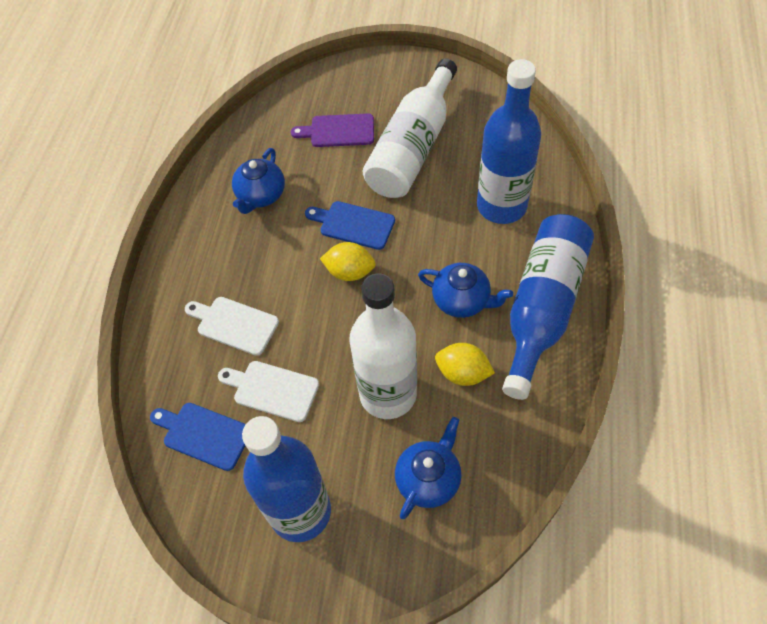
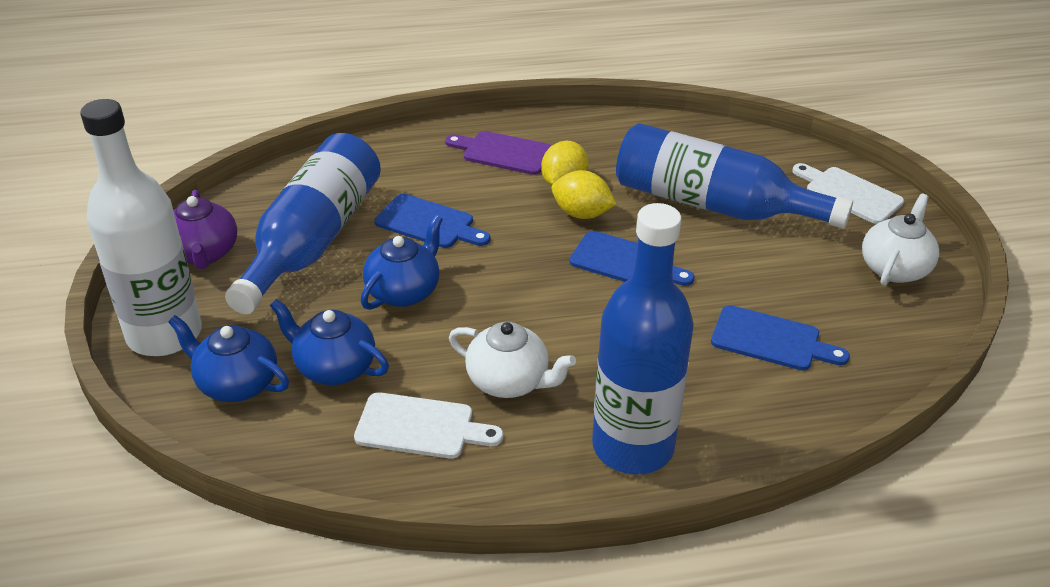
blue cutting board: [150,403,246,471] [305,201,395,250] = 2 -> [375,194,490,248] [570,231,694,286] [711,305,850,370] = 3
purple teapot: none = 0 -> [174,190,237,269] = 1
white bottle: [349,273,417,419] [363,59,457,198] = 2 -> [80,99,202,356] = 1
white teapot: none = 0 -> [449,322,576,398] [862,194,939,286] = 2

